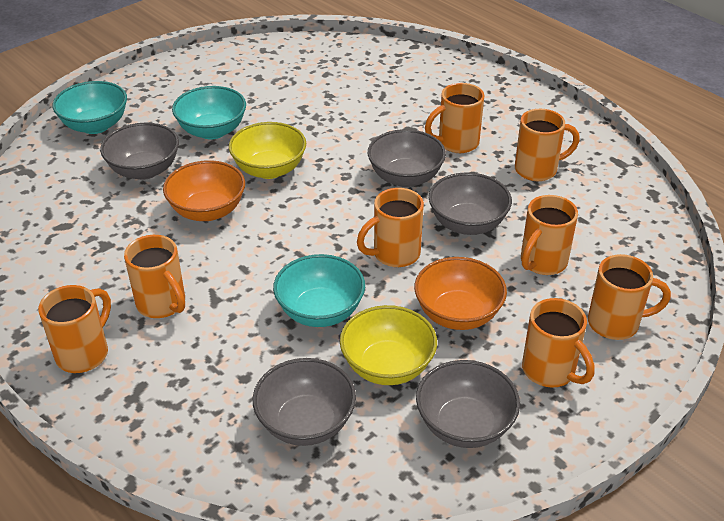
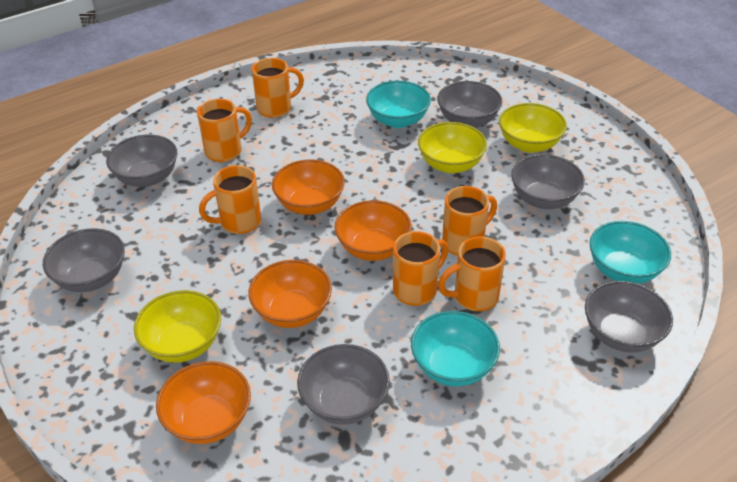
grey bowl: [100,123,179,180] [253,358,356,446] [368,129,446,187] [416,360,520,448] [429,172,512,235] = 5 -> [43,228,125,292] [106,135,177,187] [297,344,390,425] [437,81,502,128] [511,154,585,209] [585,281,673,353] = 6
orange bowl: [163,160,245,221] [414,257,507,330] = 2 -> [156,361,251,444] [248,260,332,328] [272,159,345,215] [334,200,412,261] = 4
orange mug: [38,285,111,373] [124,235,185,318] [357,188,424,267] [425,83,484,153] [515,109,580,181] [521,195,578,275] [522,298,595,387] [588,254,671,340] = 8 -> [197,99,252,162] [199,165,261,234] [252,58,304,118] [393,231,449,306] [438,236,506,311] [442,186,497,256] = 6
yellow bowl: [229,122,306,179] [340,305,437,385] = 2 -> [134,290,221,363] [418,122,487,173] [499,103,567,153] = 3

